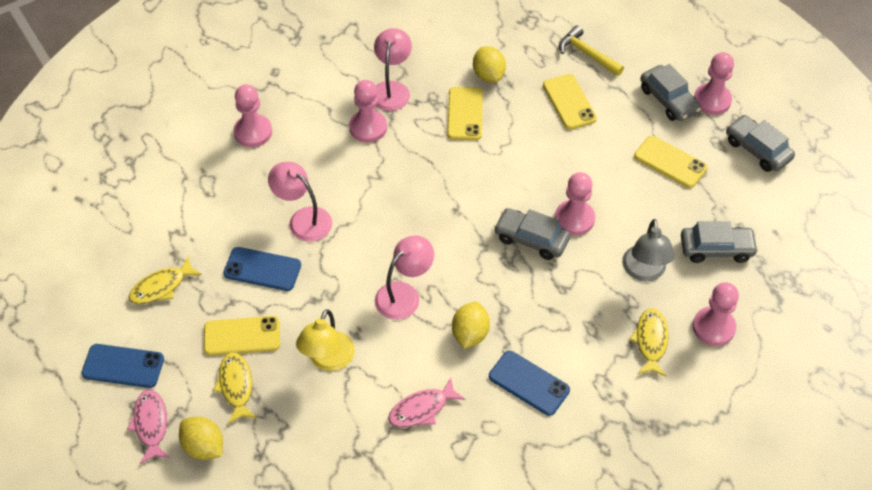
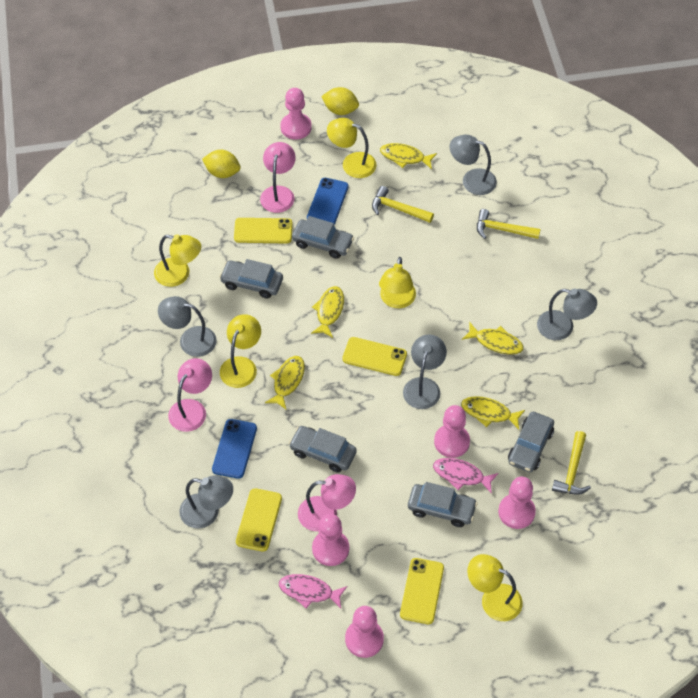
blue phone: [81,344,164,388] [223,247,301,291] [489,351,570,416] = 3 -> [212,419,257,479] [307,178,349,225] = 2
grey car: [494,208,570,260] [640,64,701,121] [681,221,758,263] [726,115,795,172] = 4 -> [220,259,283,299] [289,426,357,473] [292,216,354,259] [408,482,478,527] [508,412,554,472] = 5
grey lamp: [622,219,675,281] = 1 -> [158,296,217,357] [179,475,233,529] [403,335,447,409] [450,135,497,195] [537,289,597,340] = 5
yellow fish: [128,256,202,304] [213,352,257,424] [629,308,669,377] = 3 -> [265,356,305,409] [311,286,344,338] [380,143,437,169] [461,396,525,429] [462,322,524,355] = 5
yellow hammer: [559,25,624,76] = 1 -> [372,186,434,223] [477,209,540,239] [552,431,591,495] = 3
yellow lamp: [296,309,355,371] = 1 -> [154,234,201,287] [220,314,261,388] [327,118,377,178] [379,257,416,308] [467,554,523,621] = 5
yellow lemon: [179,417,223,460] [452,302,490,349] [473,46,506,83] = 3 -> [202,150,241,178] [321,87,359,115] = 2

